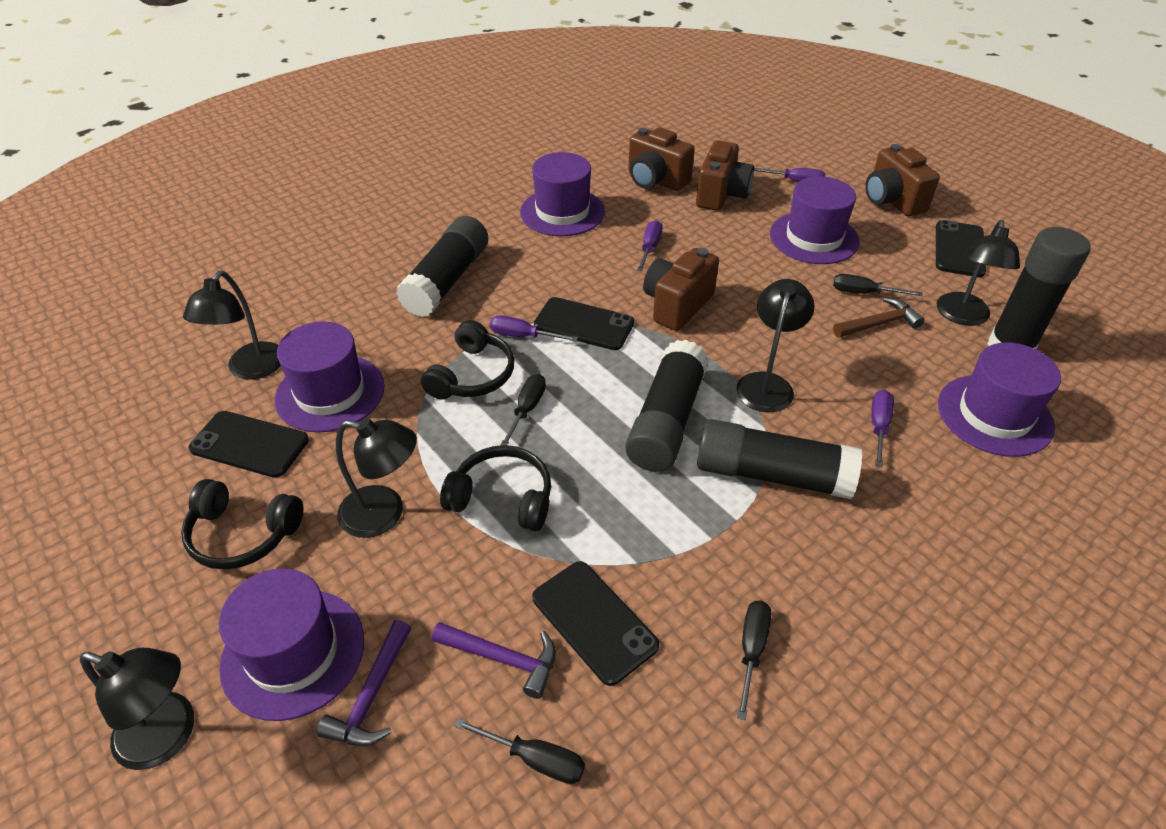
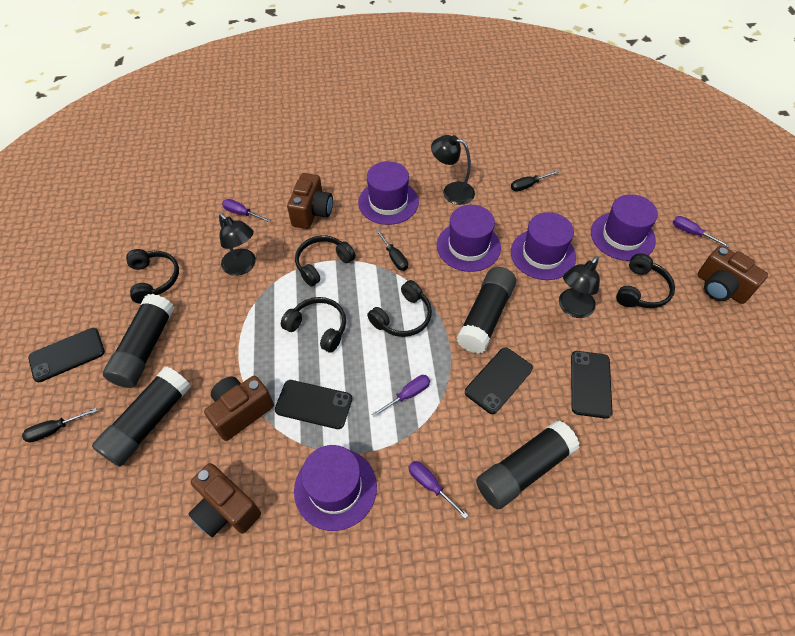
black headphones: [181,479,303,569] [421,320,514,400] [440,445,551,531] = 3 -> [126,249,179,304] [281,297,346,353] [295,235,356,286] [367,280,432,337] [616,253,675,308] = 5
black lamp: [80,648,194,770] [183,271,281,380] [336,418,417,538] [736,279,814,412] [936,220,1020,326] = 5 -> [219,214,256,276] [431,135,475,205] [559,256,600,318] = 3
black screwdriver: [454,718,585,784] [500,374,546,446] [737,600,771,720] [833,274,923,296] = 4 -> [22,408,97,442] [375,229,408,271] [511,170,559,191] = 3
brown hammer: [833,297,925,338] = 1 -> none = 0
purple hammer: [317,620,411,746] [432,622,556,699] = 2 -> none = 0

